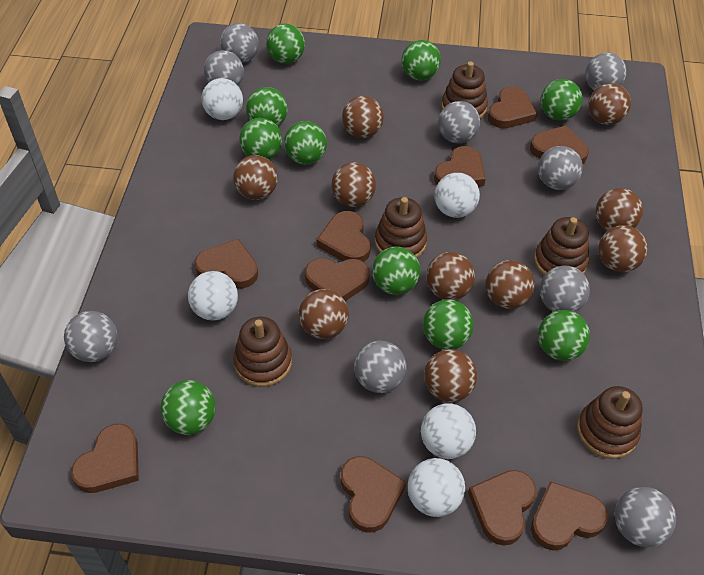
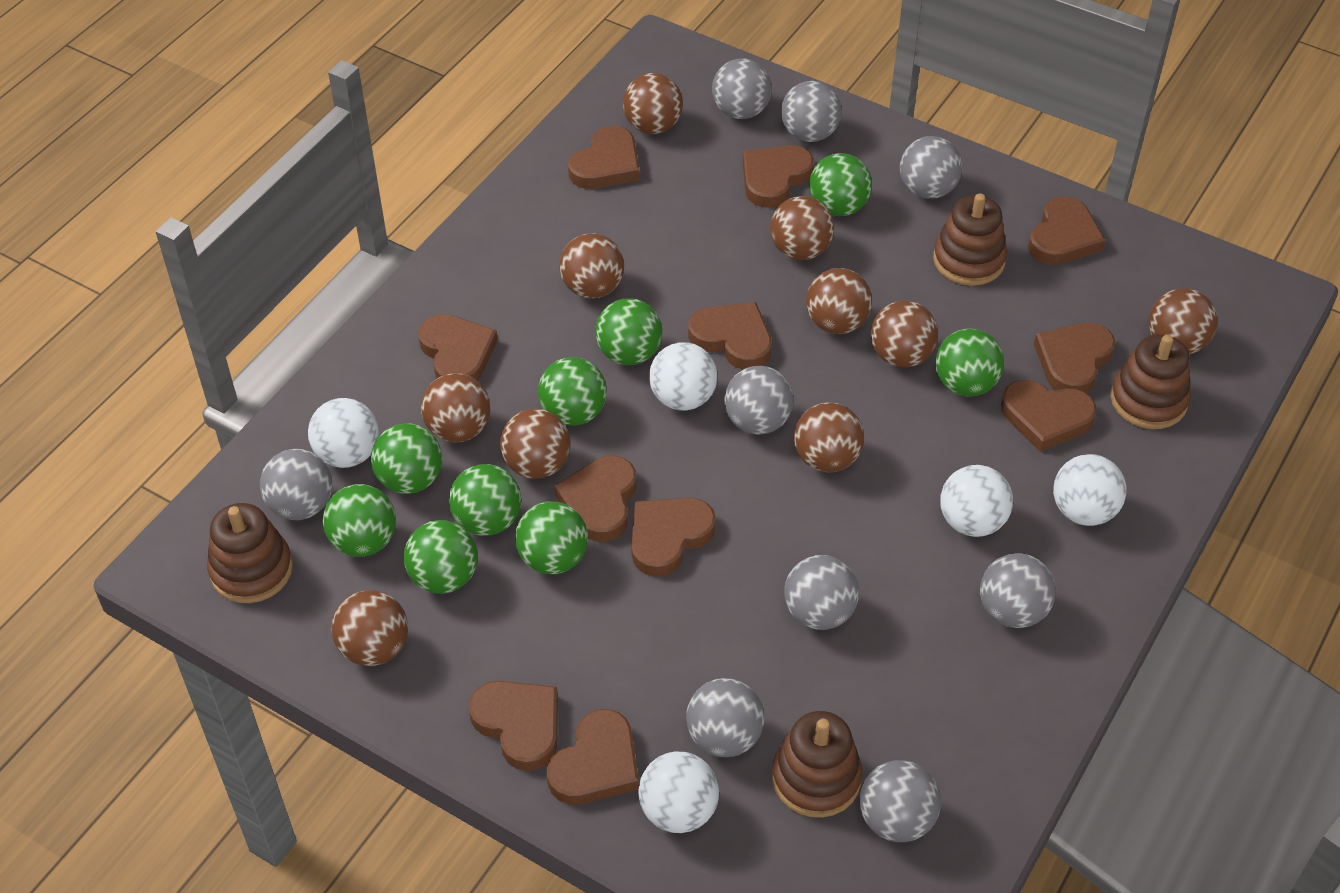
brown heart: [71,424,139,493] [195,239,258,288] [305,258,370,301] [317,211,370,262] [341,456,406,533] [434,146,486,187] [468,470,536,546] [488,87,537,128] [530,125,589,164] [531,481,608,550] = 10 -> [418,314,498,381] [469,681,558,771] [547,709,639,805] [554,456,636,542] [568,126,640,189] [631,498,716,577] [688,302,772,369] [743,145,814,208] [1001,380,1097,452] [1028,196,1106,265] [1034,323,1115,393] = 11
brown stacking toy: [233,317,292,387] [375,197,427,258] [441,61,488,119] [534,217,589,276] [577,386,643,459] = 5 -> [207,503,293,603] [772,711,862,818] [933,193,1007,286] [1110,334,1191,429] = 4
green ball: [161,380,216,435] [239,118,282,159] [246,87,288,126] [266,24,305,64] [284,121,327,165] [372,247,420,295] [402,40,441,80] [423,299,474,350] [538,310,590,361] [541,79,583,121] = 10 -> [323,484,396,557] [371,423,442,494] [404,520,478,594] [449,464,521,536] [515,501,588,574] [538,357,607,426] [595,298,662,365] [809,153,872,216] [936,329,1004,396] = 9

